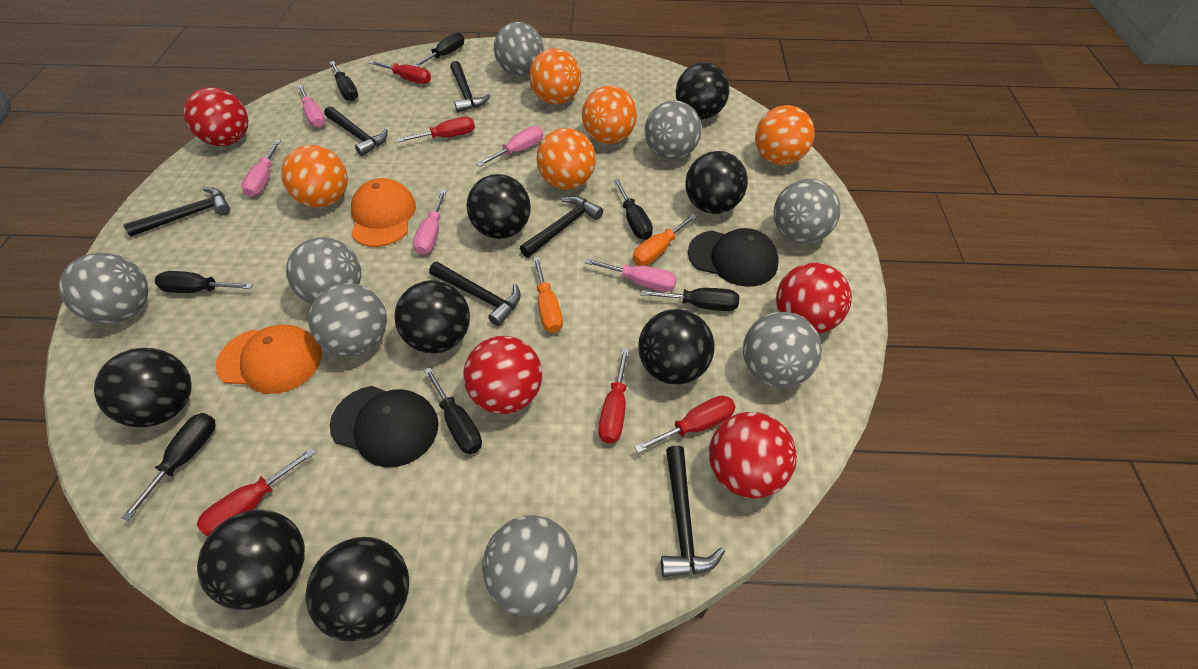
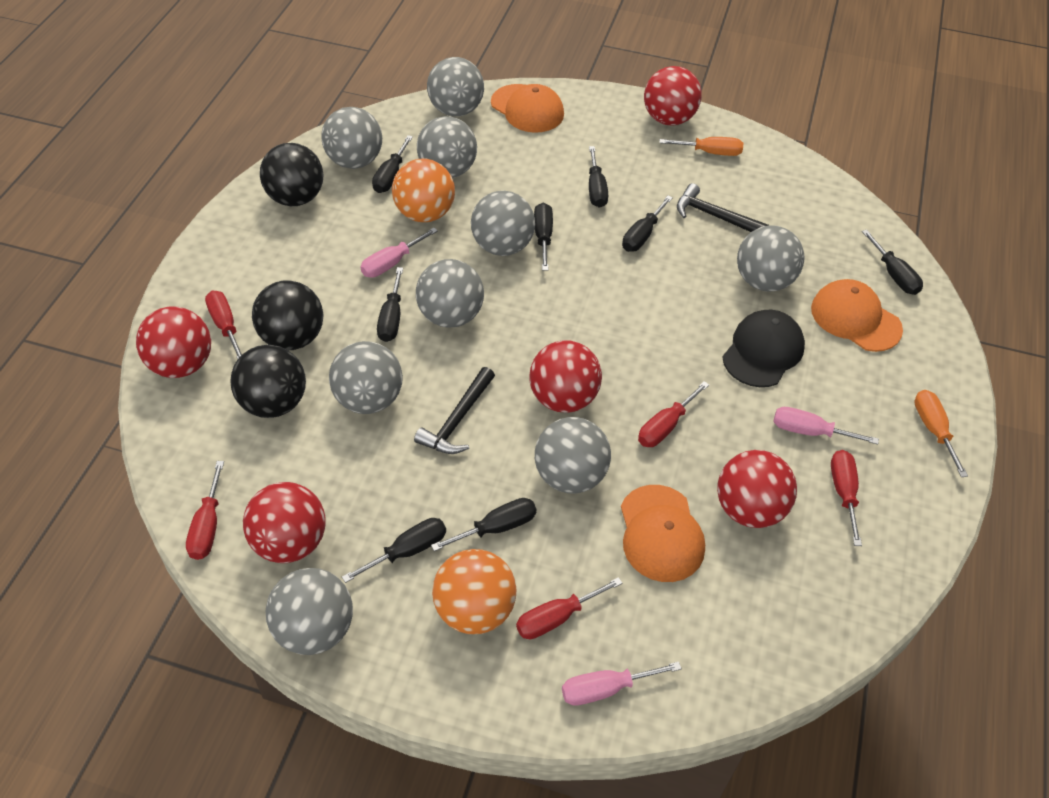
black ball: [94,348,192,427] [197,510,305,610] [305,537,409,642] [394,280,470,354] [466,174,531,239] [638,309,715,385] [676,62,729,120] [685,151,748,214] = 8 -> [230,345,306,418] [252,280,323,350] [260,143,324,206] = 3
black cap: [330,386,439,468] [688,228,779,287] = 2 -> [722,310,805,387] = 1
black hammer: [123,187,230,237] [324,106,387,156] [429,262,521,326] [450,61,491,113] [520,196,603,257] [661,446,725,577] = 6 -> [414,367,495,454] [677,183,769,232] = 2
black screwdriver: [121,413,216,521] [155,271,253,293] [329,61,358,101] [413,32,464,67] [424,367,482,454] [613,179,653,240] [641,288,739,311] = 7 -> [342,518,446,583] [372,135,413,193] [377,267,403,342] [431,498,536,551] [534,203,553,271] [589,146,608,208] [622,196,673,252] [862,230,923,295] = 8
grey ball: [59,253,148,324] [286,237,361,304] [308,283,387,357] [482,515,578,616] [494,22,544,76] [645,100,702,160] [743,312,822,387] [774,179,841,244] = 8 -> [266,568,353,655] [321,107,382,169] [329,341,403,414] [416,259,484,328] [417,116,477,178] [427,57,484,116] [471,191,535,256] [535,417,611,493] [737,225,804,292] = 9
orange ball: [281,145,348,208] [529,48,581,104] [536,128,596,190] [582,85,637,144] [755,105,814,165] = 5 -> [392,159,455,222] [432,549,517,634] = 2
orange cap: [216,325,322,394] [351,178,416,247] = 2 -> [491,84,564,133] [621,485,705,582] [811,279,903,352] = 3
pink screwdriver: [241,140,281,197] [297,85,326,128] [413,190,447,255] [477,126,543,167] [584,258,676,292] = 5 -> [361,228,438,278] [562,662,682,706] [774,407,879,444] = 3
red ball: [183,88,248,146] [463,336,542,414] [709,412,797,499] [776,263,852,334] = 4 -> [136,307,211,378] [243,482,326,563] [529,340,602,413] [644,66,702,126] [717,450,797,528] = 5

